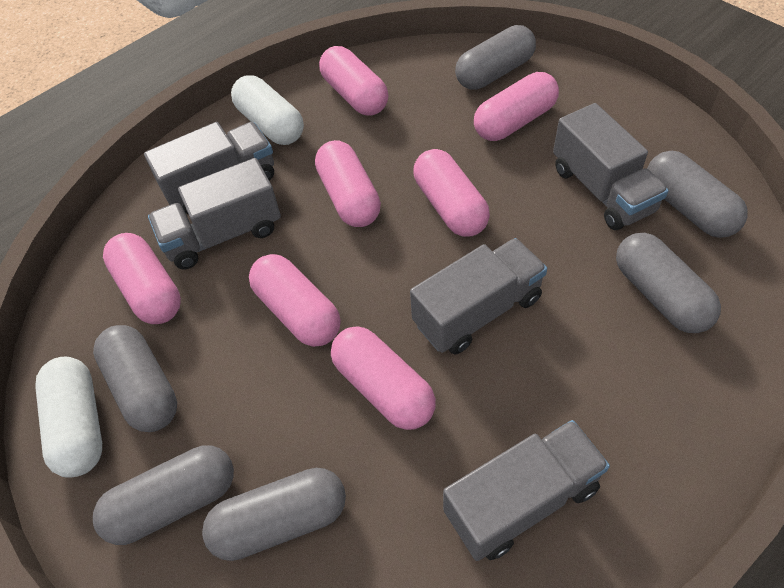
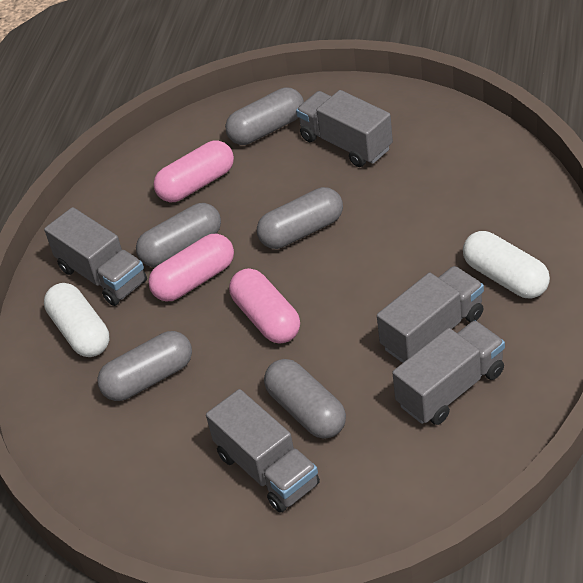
grey capsule: [93,325,177,432] [93,445,234,545] [202,468,346,561] [455,25,536,90] [616,233,721,333] [647,151,747,238] = 6 -> [97,331,192,401] [136,203,221,267] [225,87,304,145] [257,187,343,249] [264,359,346,439] = 5
pink capsule: [103,233,181,324] [249,254,340,347] [315,140,381,227] [319,46,388,116] [331,326,436,430] [413,149,490,237] [474,72,559,141] = 7 -> [148,233,234,302] [154,141,234,202] [229,268,300,344] = 3

